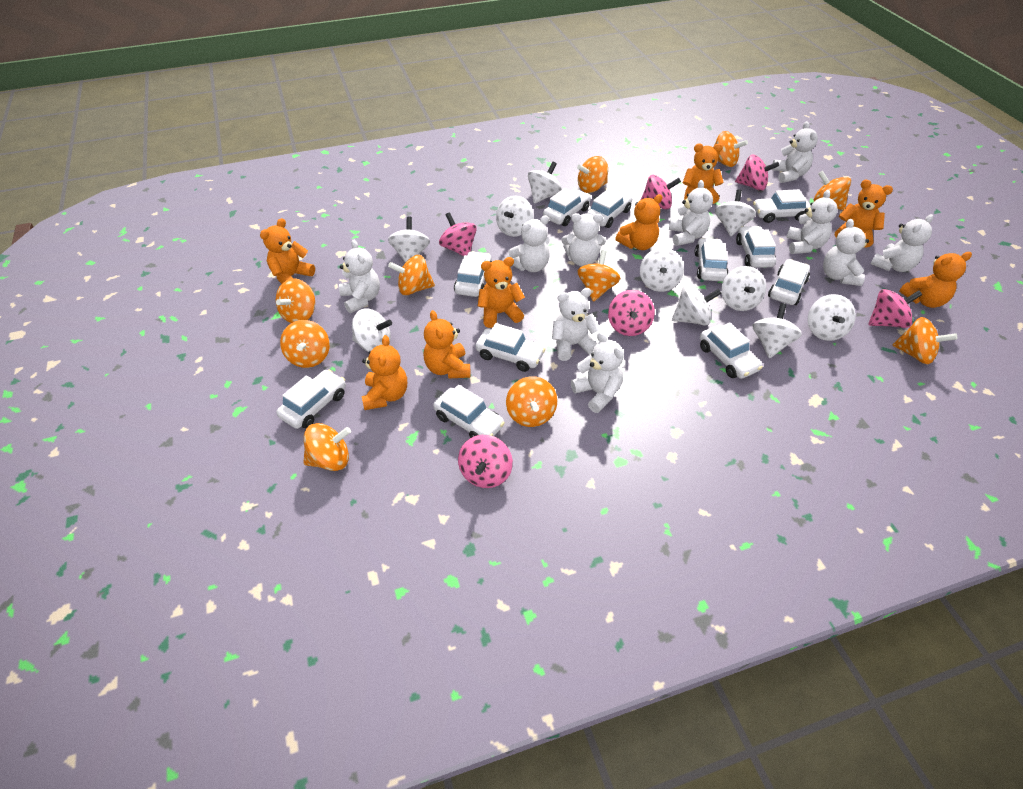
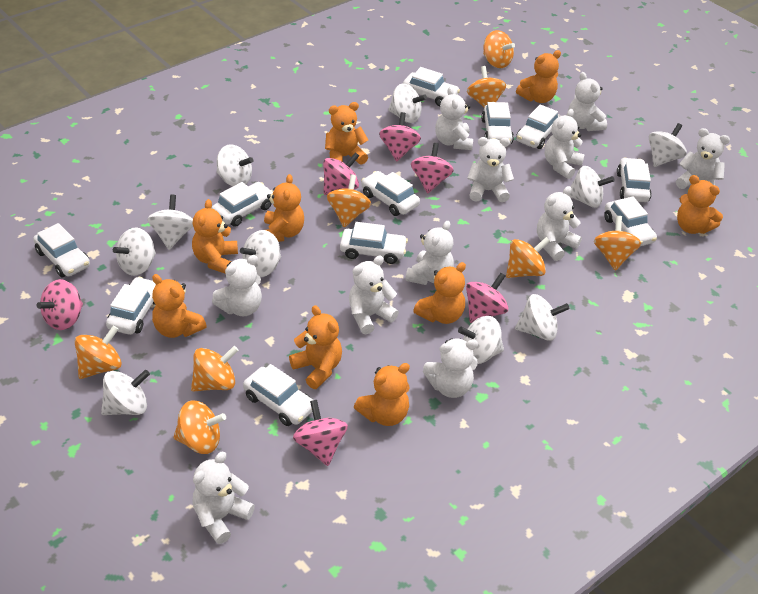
orange spinning top: [276,278,315,323] [280,320,330,368] [303,423,351,471] [388,255,435,295] [506,376,557,427] [577,156,608,193] [577,250,621,302] [713,131,748,167] [814,171,851,210] [893,317,957,364] = 10 -> [75,326,122,379] [173,400,226,454] [191,346,239,392] [327,175,371,227] [467,66,506,107] [483,30,515,68] [506,237,550,278] [594,216,641,271] = 8
orange teddy bear: [260,218,315,284] [362,335,407,410] [424,310,470,378] [478,257,525,328] [615,194,662,250] [683,144,724,204] [835,180,893,248] [899,252,972,308] = 8 -> [152,274,206,338] [192,199,238,274] [264,174,304,242] [289,305,342,389] [325,102,368,165] [354,363,410,426] [413,262,466,324] [516,50,561,103] [677,175,723,234] = 9
white teddy bear: [339,240,380,313] [508,215,550,272] [552,288,601,361] [561,213,606,266] [571,332,624,413] [669,180,713,246] [772,121,818,183] [786,190,838,254] [823,219,869,286] [871,214,933,272] = 10 -> [192,452,255,544] [212,255,262,316] [349,256,399,335] [405,221,454,285] [423,338,478,398] [435,87,473,150] [467,137,514,202] [537,186,582,261] [545,109,585,179] [568,72,607,131] [676,128,730,189] = 11

